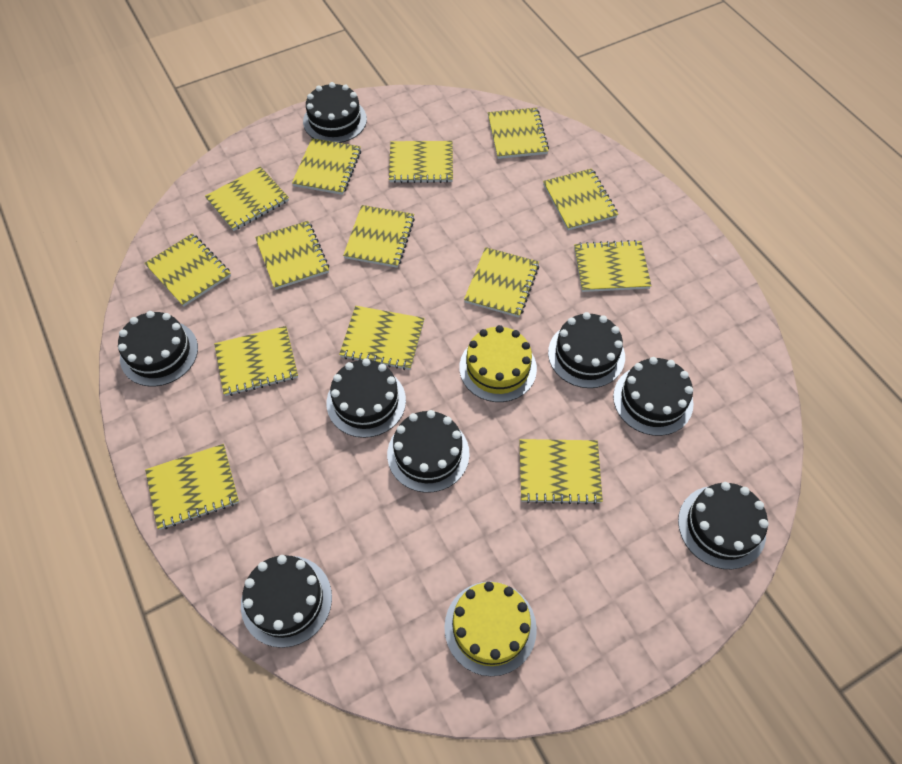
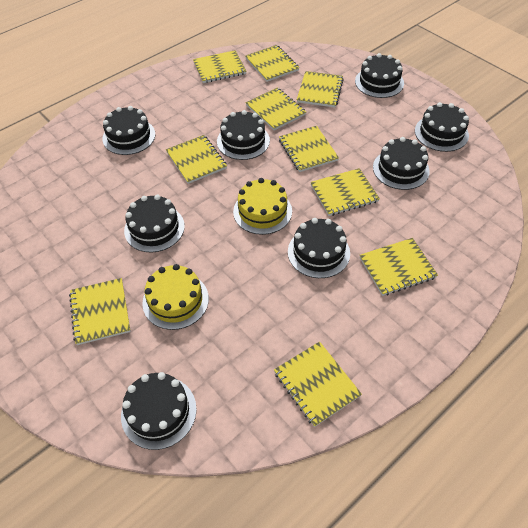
yellow notebook: [145,234,231,307] [145,444,239,530] [205,166,289,231] [214,326,298,396] [255,221,329,290] [292,138,361,195] [339,306,424,370] [343,205,415,268] [389,141,453,183] [464,247,539,317] [488,108,549,159] [519,439,603,505] [543,168,618,230] [574,240,652,292] = 14 -> [69,278,131,345] [166,135,227,184] [193,50,246,83] [245,45,299,82] [246,88,306,131] [274,341,362,427] [279,126,339,172] [297,71,344,107] [310,168,380,216] [360,238,438,296] = 10

